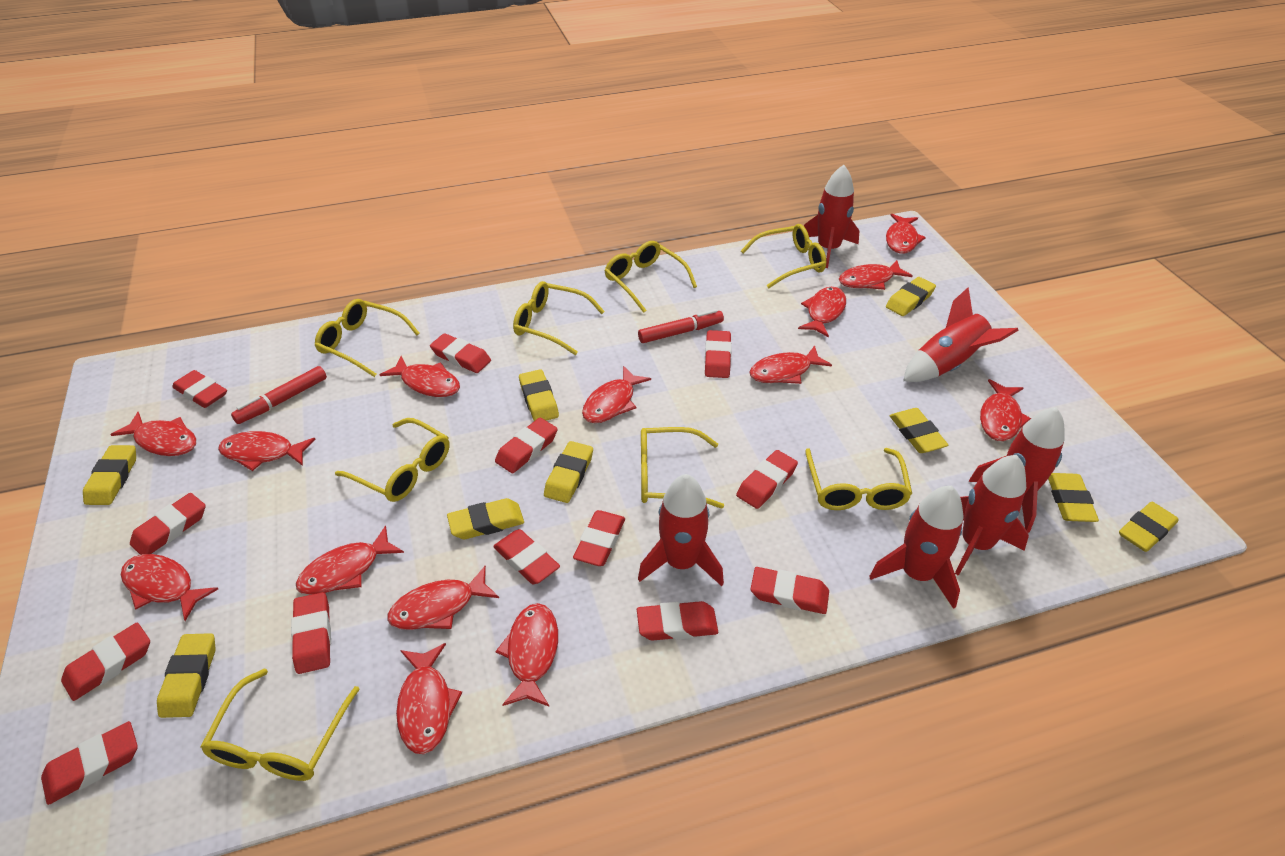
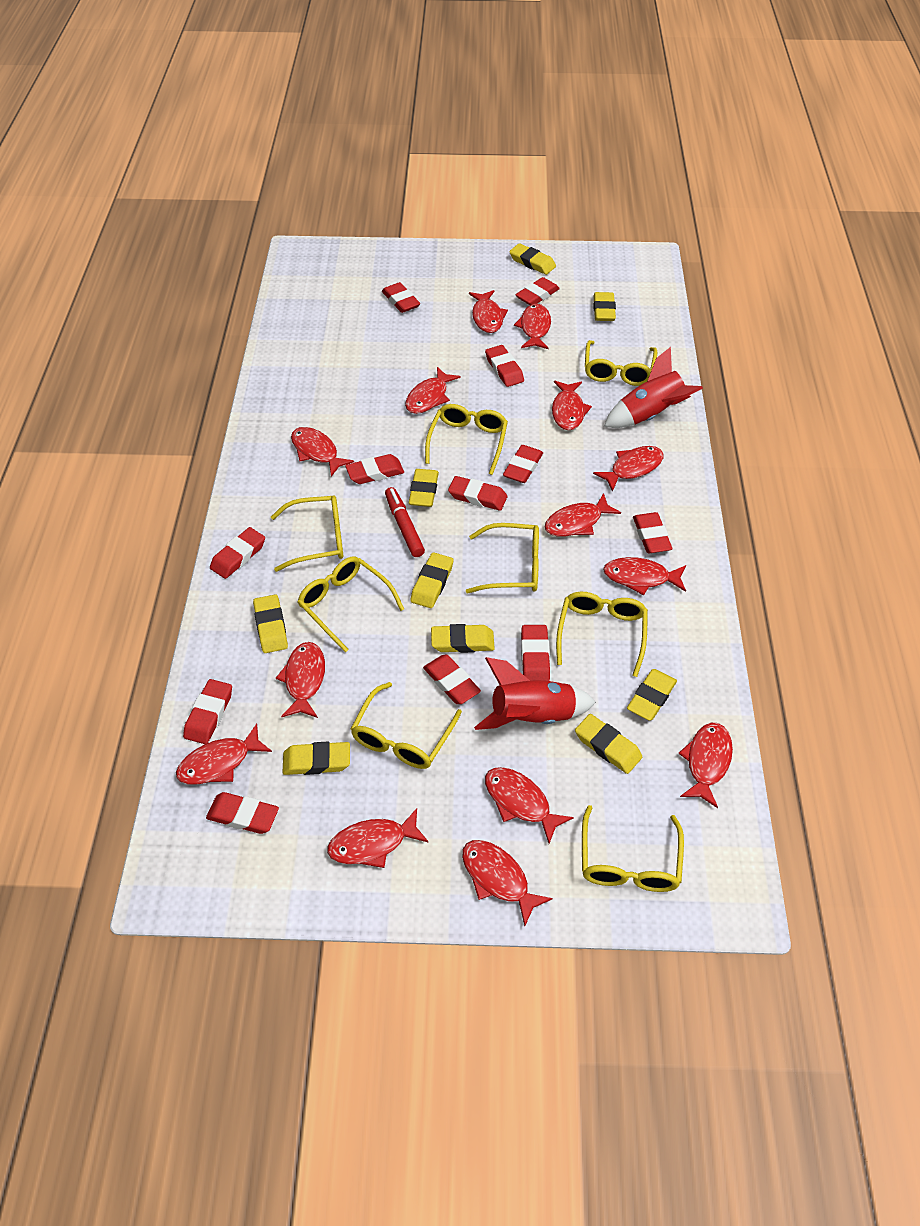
red eraser: [41,721,138,805] [61,623,150,701] [130,493,206,555] [172,370,227,408] [291,592,331,674] [430,333,491,373] [493,529,560,584] [495,418,558,473] [573,510,625,566] [637,601,718,641] [705,330,732,378] [736,450,798,509] [751,567,829,614] = 13 -> [183,679,232,744] [206,792,279,834] [210,527,265,579] [345,454,404,484] [382,282,420,313] [423,655,481,704] [448,476,507,511] [485,345,524,387] [503,445,543,483] [515,277,560,305] [521,625,550,681] [633,512,673,553] = 12
red marker: [231,366,327,424] [638,309,724,343] = 2 -> [385,487,425,557] = 1
red rocket: [638,474,724,586] [804,165,860,268] [869,486,963,609] [903,287,1019,382] [955,455,1029,576] [968,407,1065,533] = 6 -> [474,657,596,730] [604,347,703,428] = 2

